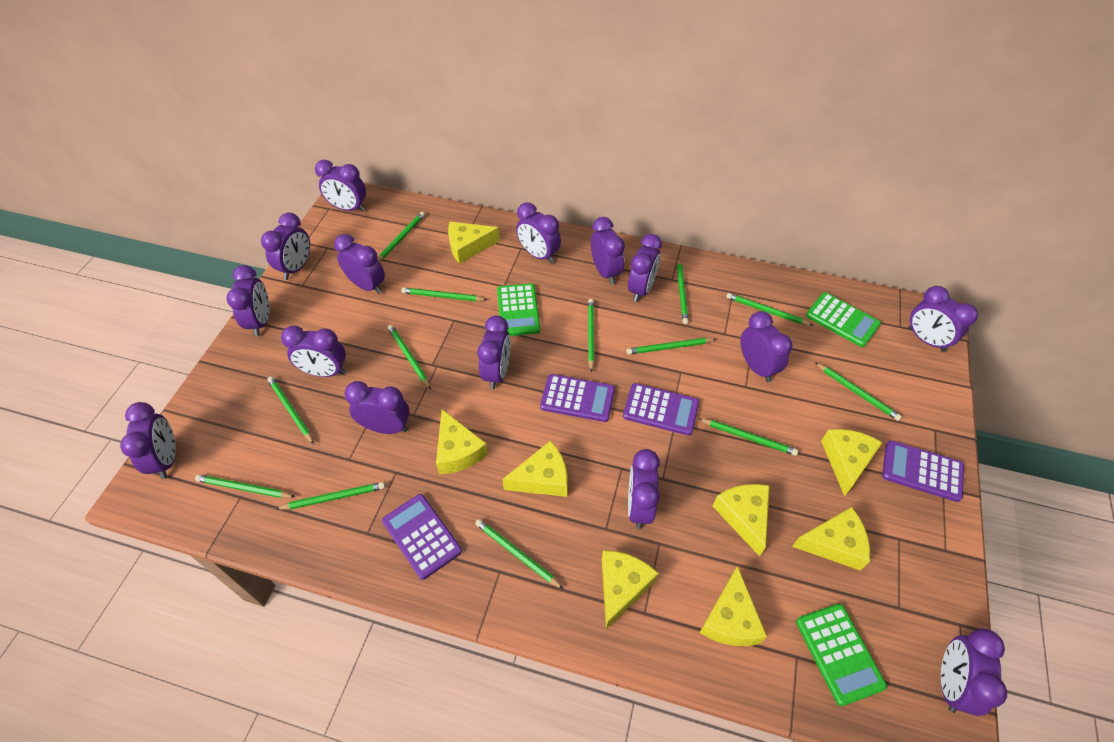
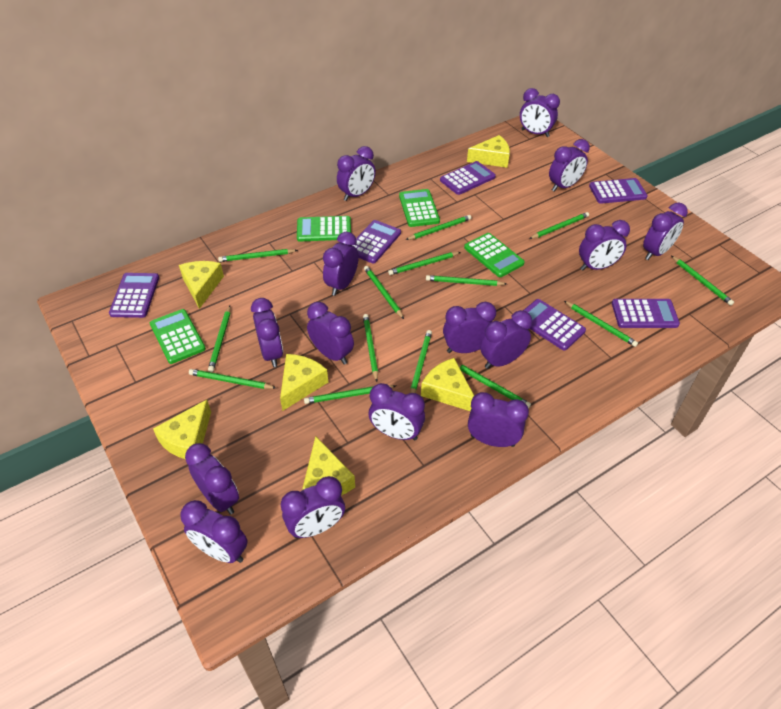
green calculator: [497,283,540,336] [796,604,887,706] [806,292,881,347] = 3 -> [150,309,206,364] [297,216,351,241] [399,189,440,227] [464,233,525,277] = 4
green pencil: [195,474,295,498] [267,377,314,444] [276,482,385,510] [377,212,425,262] [388,325,431,389] [401,287,487,301] [475,519,564,589] [588,299,594,372] [626,338,716,355] [677,258,689,324] [698,418,798,456] [726,293,814,326] [815,362,902,421] = 13 -> [189,369,276,389] [208,306,230,372] [218,249,298,262] [304,385,396,404] [363,314,378,382] [364,266,404,319] [388,252,461,275] [406,215,472,240] [410,330,432,393] [426,275,507,286] [457,363,531,408] [529,212,589,239] [564,301,638,347] [672,256,734,306] = 14
purple calculator: [382,494,462,580] [540,374,615,422] [623,383,699,436] [882,440,964,502] = 4 -> [109,273,159,318] [353,220,401,263] [440,161,496,195] [523,299,586,350] [589,178,648,204] [612,299,680,328] = 6
yellow cheese: [436,409,488,474] [448,222,500,264] [502,440,568,497] [602,550,659,629] [699,566,767,646] [713,484,770,556] [792,507,870,571] [821,429,883,496] = 8 -> [153,400,211,459] [179,261,224,309] [280,354,328,411] [302,436,355,495] [421,358,474,411] [467,135,510,168] = 6

